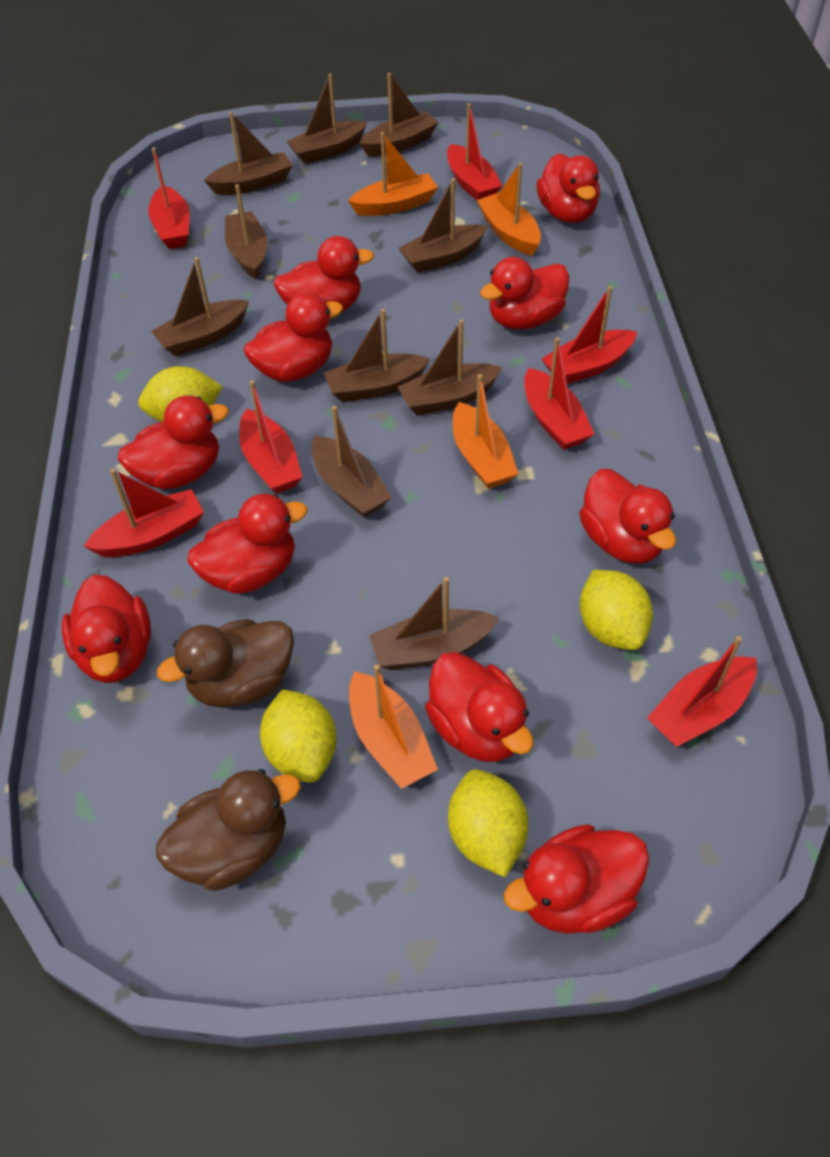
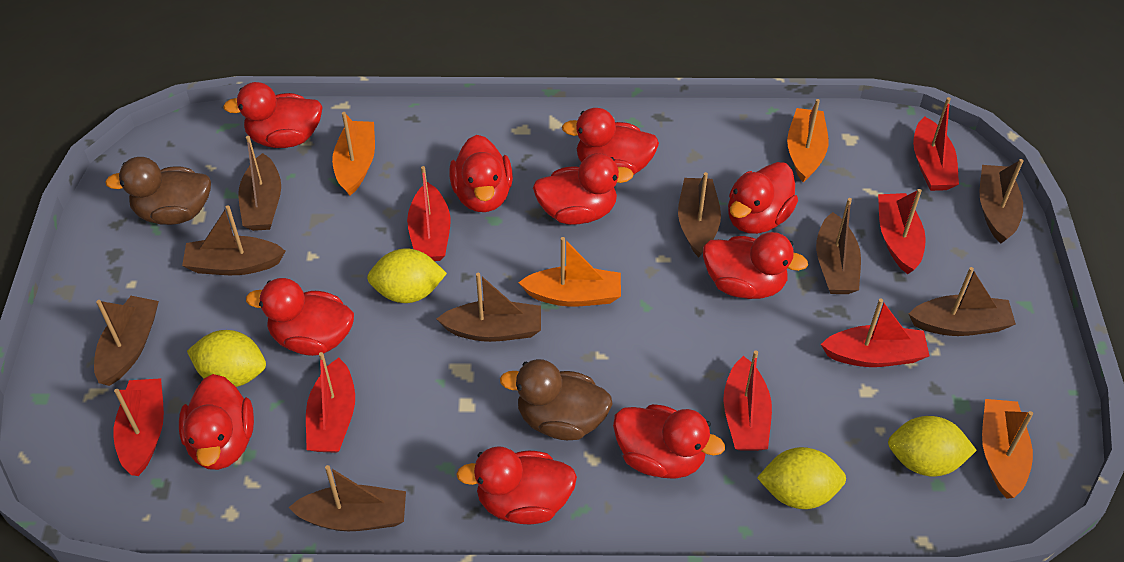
brown boat: [151,257,249,356] [204,112,293,195] [225,184,268,279] [286,74,367,164] [311,406,392,517] [324,309,430,402] [360,73,439,157] [369,577,499,670] [398,178,488,273] [398,320,502,416] = 10 -> [94,296,159,386] [182,205,285,275] [238,136,281,231] [288,465,406,531] [437,273,541,342] [678,172,721,257] [816,198,861,294] [909,267,1016,336] [980,159,1024,244] = 9

